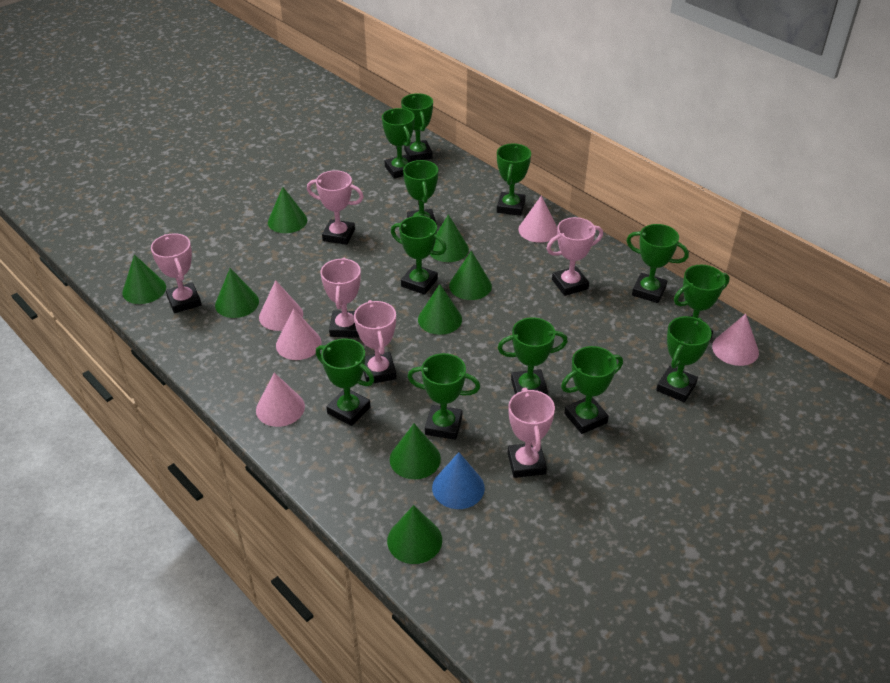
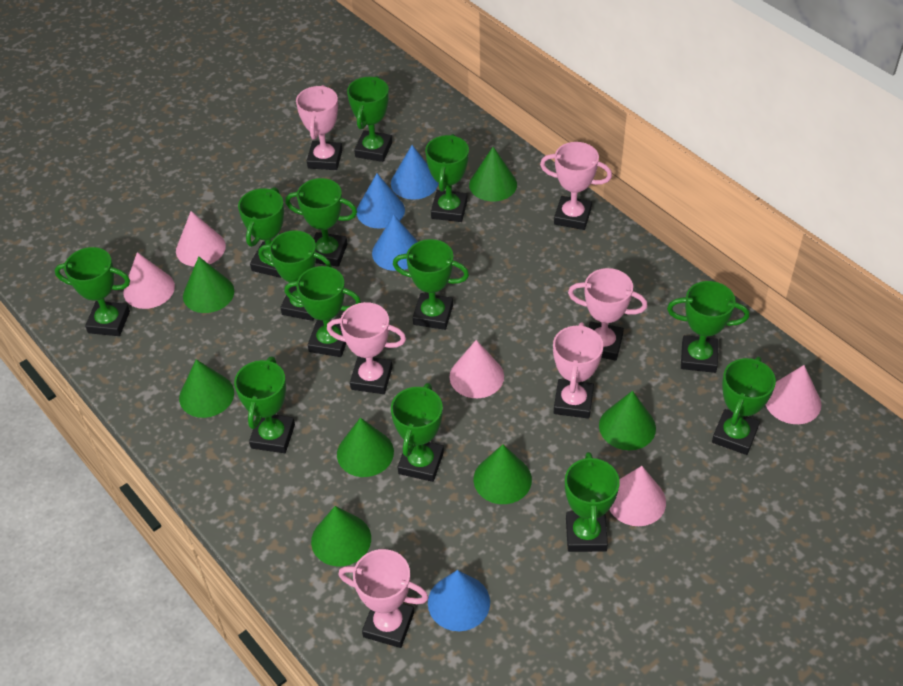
blue cone: [432,452,485,509] = 1 -> [357,173,405,228] [372,215,418,271] [391,145,438,200] [428,570,490,631] = 4
green cone: [122,254,166,304] [215,268,259,318] [268,187,307,233] [387,505,442,564] [390,424,441,479] [418,284,462,335] [430,214,469,262] [449,251,492,300] = 8 -> [179,359,234,418] [183,257,234,313] [311,506,371,567] [337,418,394,477] [469,147,517,201] [474,444,532,504] [599,391,656,450] = 7
green trophy: [316,338,374,426] [382,108,415,179] [391,216,447,295] [401,93,433,161] [403,160,438,222] [408,353,480,440] [497,144,531,216] [498,317,568,394] [561,346,623,434] [626,224,689,303] [656,316,712,402] [674,265,730,338] = 12 -> [55,247,130,336] [234,357,295,453] [238,187,284,278] [258,230,332,321] [284,266,361,357] [285,178,357,267] [347,76,392,162] [391,383,444,482] [393,239,469,330] [425,134,469,222] [565,452,620,552] [667,281,749,373] [712,357,776,455] = 13

